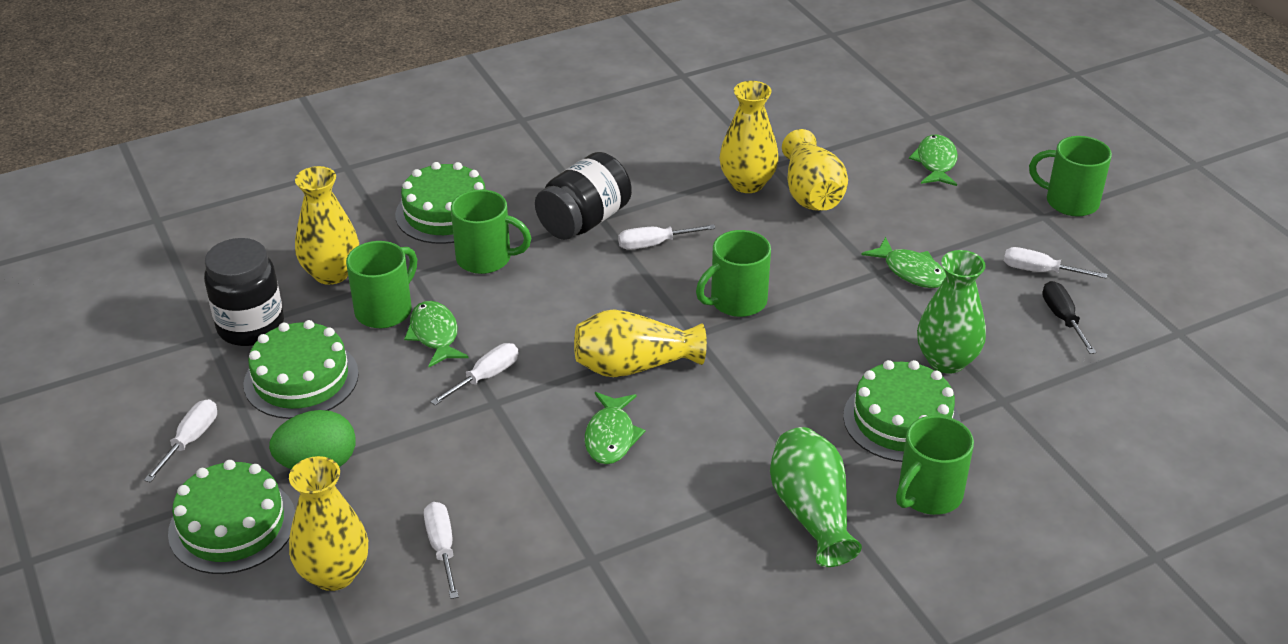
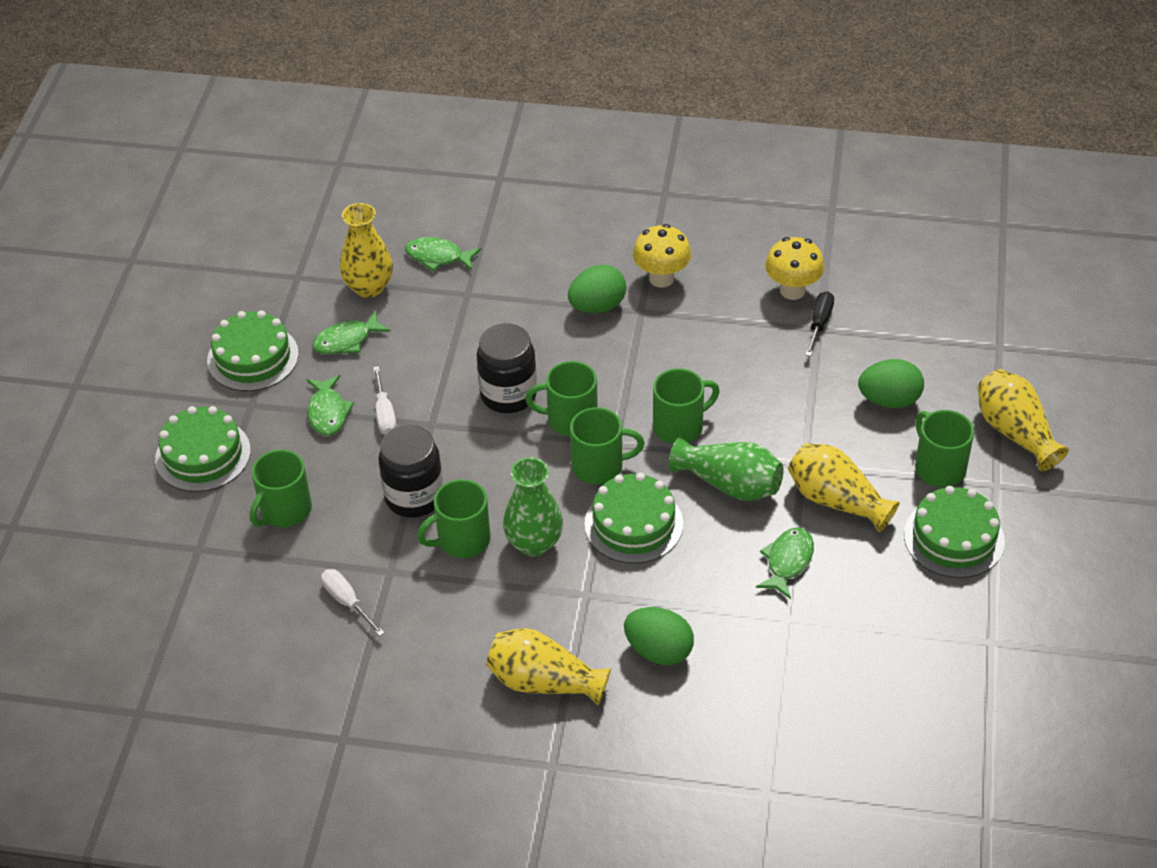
green egg: [269,410,355,469] = 1 -> [568,265,626,313] [624,607,694,665] [858,359,924,408] = 3
green mug: [346,241,417,328] [451,190,531,274] [696,230,771,317] [896,415,974,515] [1029,136,1112,217] = 5 -> [250,450,312,527] [417,479,491,558] [525,361,598,436] [570,407,645,484] [653,368,720,444] [915,410,974,487] = 6
white screwdriver: [144,399,217,483] [424,502,459,599] [430,343,519,405] [618,224,716,250] [1004,247,1107,278] = 5 -> [321,569,385,637] [373,366,397,435] = 2
yellow mushroom: none = 0 -> [633,224,691,287] [765,237,824,300] = 2
yellow vase: [289,456,368,591] [295,166,359,285] [574,309,707,377] [720,81,779,193] [782,129,848,211] = 5 -> [340,203,393,298] [486,628,611,706] [788,443,900,533] [978,369,1069,471] = 4

